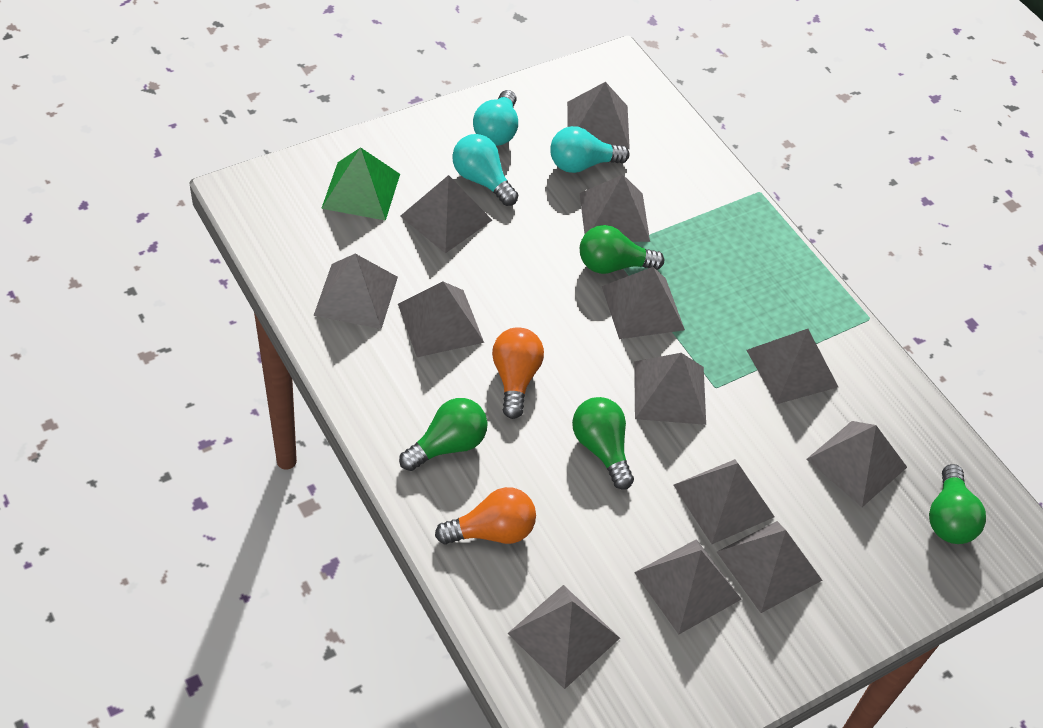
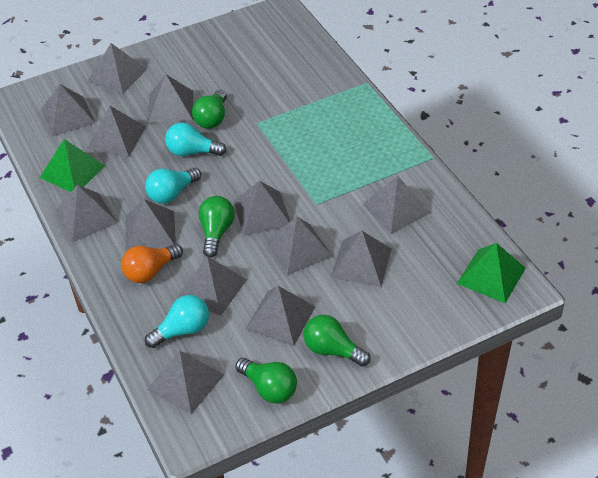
green pyramid: [321,147,400,221] = 1 -> [40,139,106,192] [457,243,526,303] = 2
orange light bulb: [435,487,536,545] [492,328,544,419] = 2 -> [121,244,183,283] = 1

